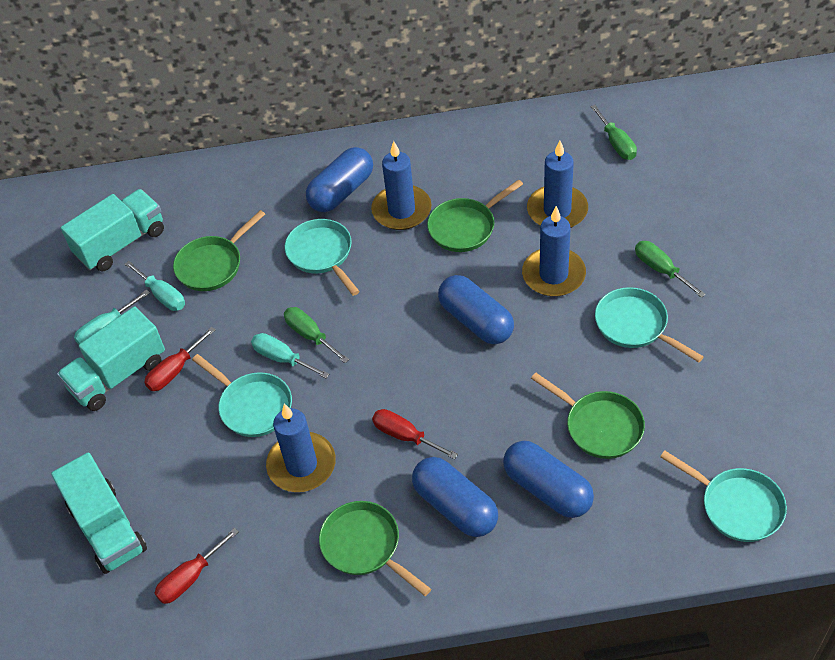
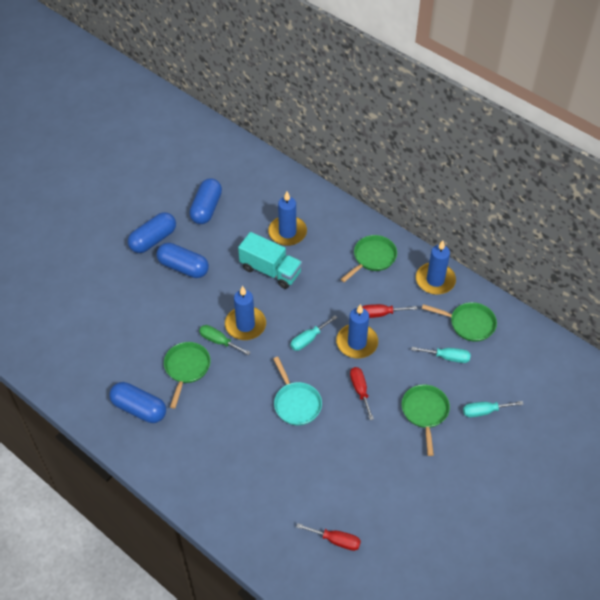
green screwdriver: [284,307,349,363] [590,105,637,160] [635,241,706,298] = 3 -> [199,325,251,355] = 1
turquoise pan: [192,354,292,437] [285,219,360,296] [595,287,704,363] [660,451,787,542] = 4 -> [273,357,322,426] = 1
turquoise truck: [51,452,147,574] [57,306,165,411] [61,189,164,271] = 3 -> [238,232,302,289] = 1

